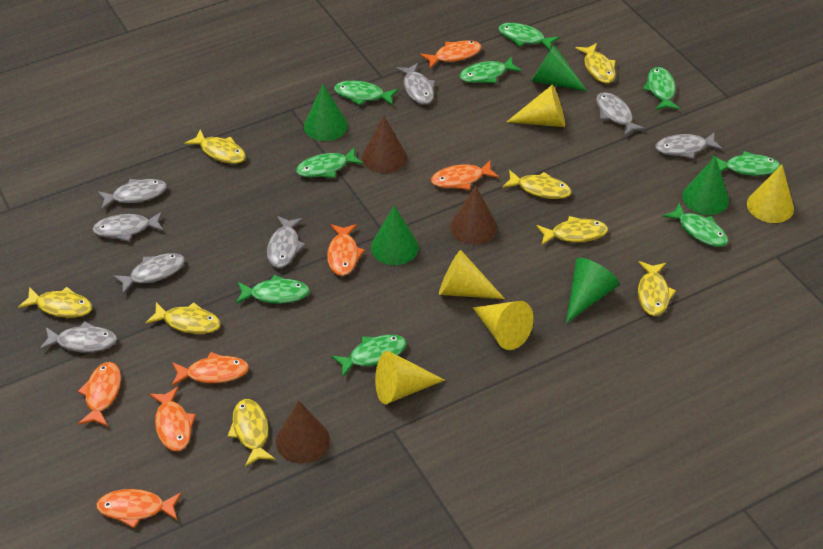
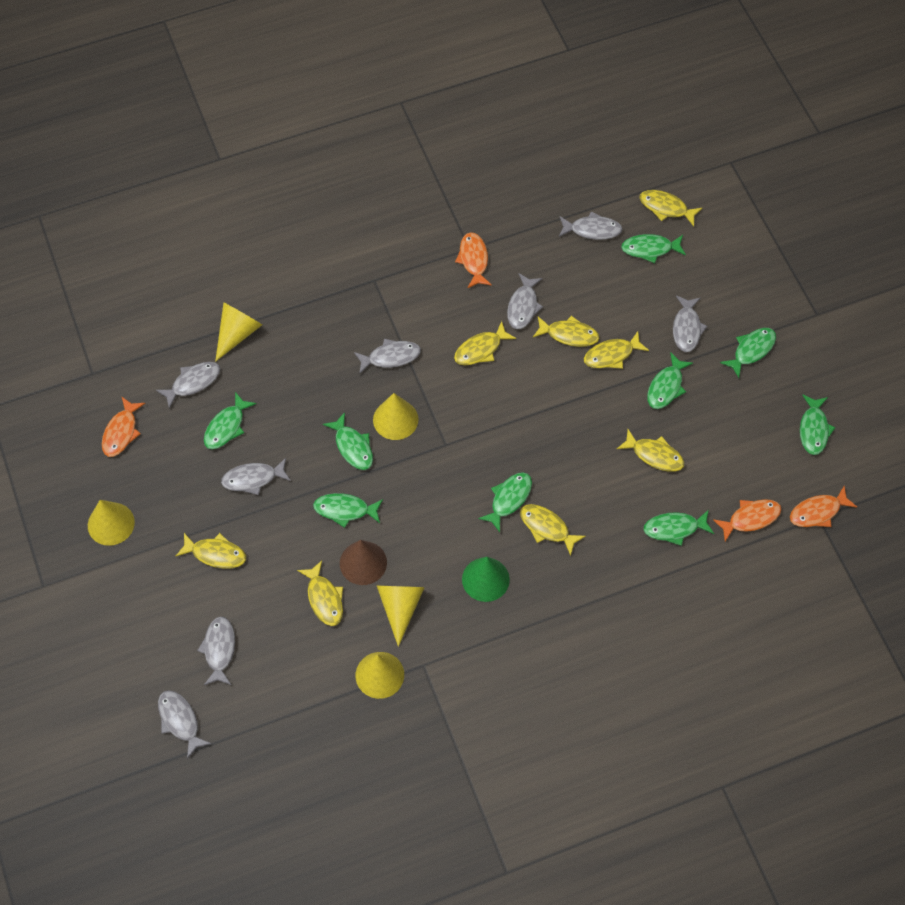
brown cone: [276,400,330,463] [362,115,407,173] [450,185,497,245] = 3 -> [340,540,387,585] = 1
green cone: [304,84,348,141] [371,206,419,265] [531,45,587,91] [566,258,619,323] [682,156,729,215] = 5 -> [462,557,510,602] = 1
orange fish: [78,362,121,426] [96,489,182,528] [149,387,196,451] [172,352,249,386] [327,224,365,276] [420,40,482,68] [431,160,499,190] = 7 -> [102,396,146,457] [455,232,492,289] [713,499,782,542] [790,486,857,527] = 4

